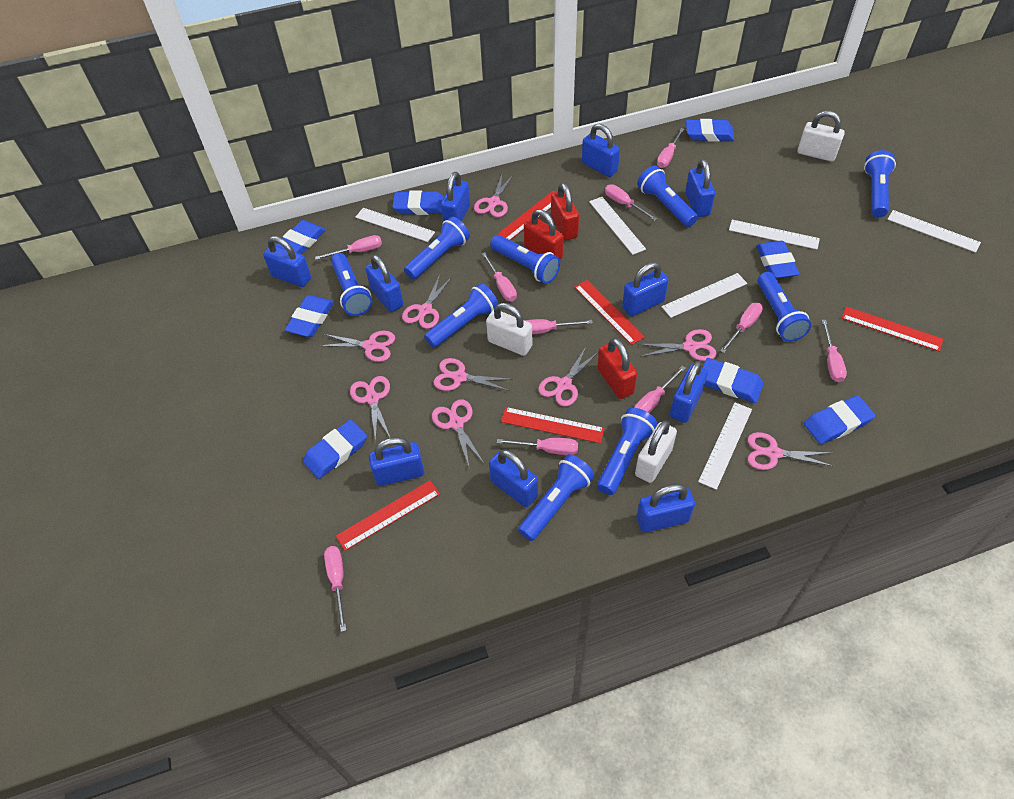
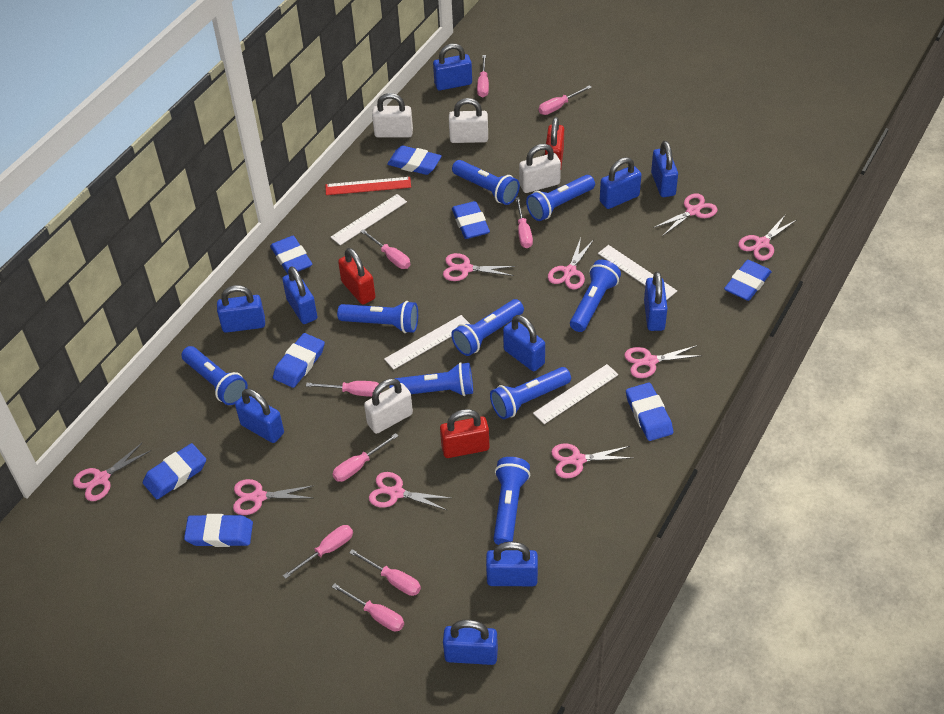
pink screwdriver: [315,235,382,260] [324,546,346,632] [481,252,517,301] [497,438,578,455] [525,319,593,335] [605,184,657,221] [634,366,686,413] [657,128,684,168] [720,303,763,353] [822,320,847,382] = 10 -> [283,525,353,579] [306,381,379,397] [332,433,398,482] [332,583,404,631] [349,549,421,596] [360,229,410,269] [477,55,489,97] [515,197,533,248] [539,85,592,115] = 9
red ruler: [336,480,440,551] [497,190,555,240] [501,407,605,443] [574,280,645,345] [841,306,943,352] = 5 -> [325,177,411,195] = 1
white padlock: [486,303,532,356] [635,420,677,483] [797,111,845,162] = 3 -> [364,378,413,434] [372,93,413,137] [449,98,488,143] [519,144,561,193] = 4
white ruler: [355,208,435,242] [589,197,646,255] [662,273,747,318] [698,403,752,490] [729,220,820,249] [887,210,981,253] = 6 -> [330,194,407,245] [384,315,470,370] [533,364,619,424] [598,245,677,300] = 4

